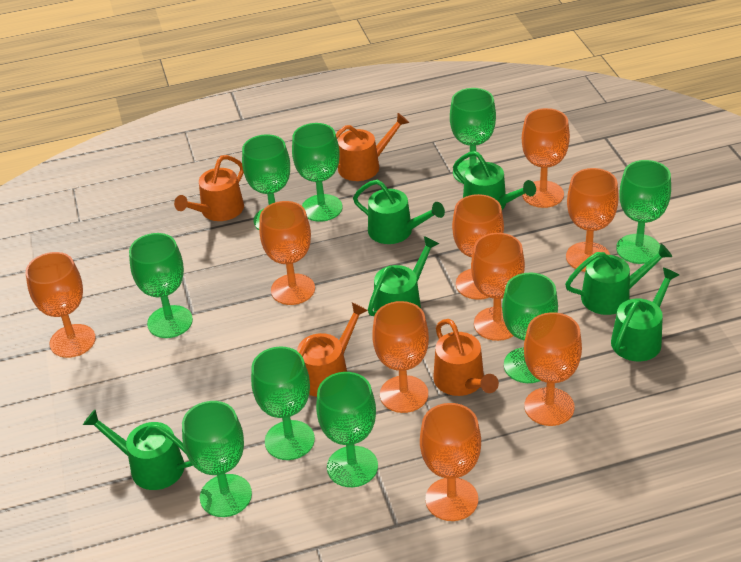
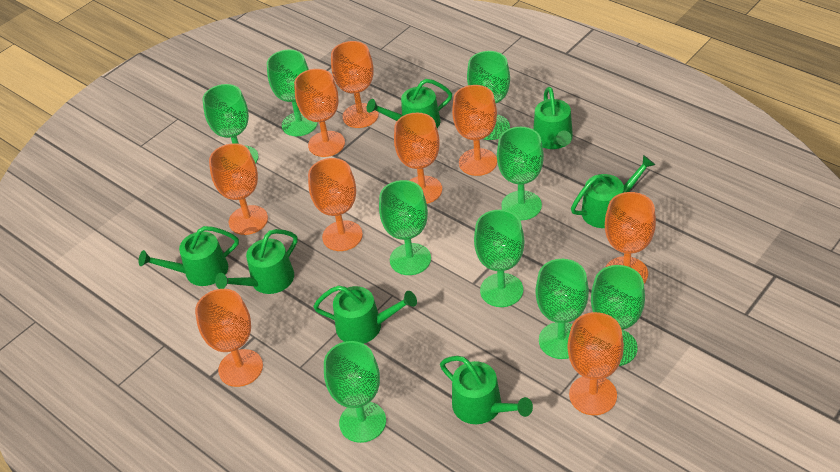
green watering can: [83,410,193,490] [353,180,445,244] [368,236,439,316] [453,151,536,210] [565,244,672,315] [611,268,679,361] = 6 -> [139,226,239,286] [215,229,298,294] [313,285,417,344] [366,79,452,128] [440,356,533,424] [533,87,573,149] [571,155,655,228] = 7
orange watering can: [174,155,244,221] [297,302,368,397] [336,113,409,181] [433,319,499,396] = 4 -> none = 0

